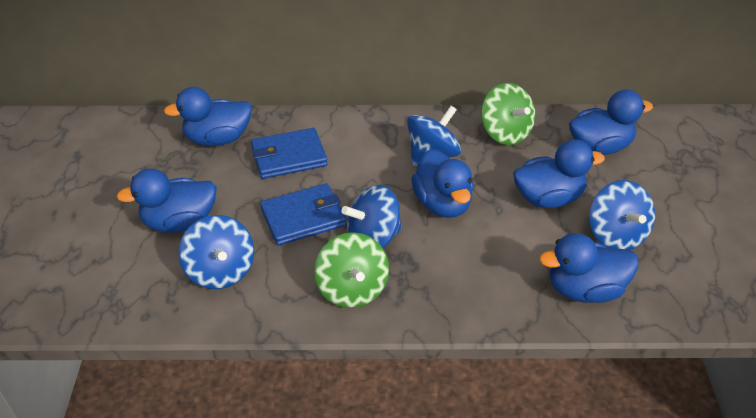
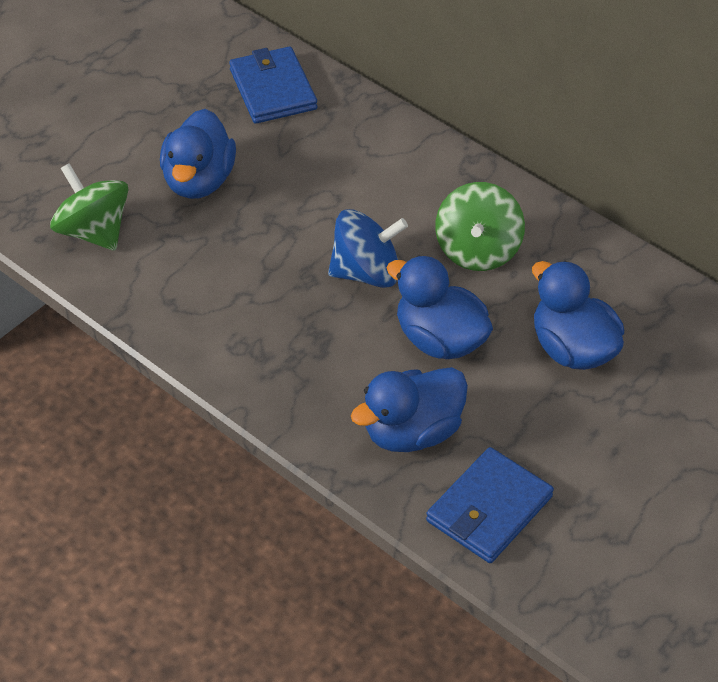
blue duck: [117,168,217,233] [164,87,252,146] [411,149,474,218] [513,139,605,208] [539,233,639,303] [569,89,653,155] = 6 -> [160,109,236,199] [351,367,468,452] [387,256,493,359] [532,261,624,370] = 4
blue spinning top: [179,215,254,289] [342,185,402,249] [407,106,461,166] [589,180,655,250] = 4 -> [328,209,408,288] = 1

